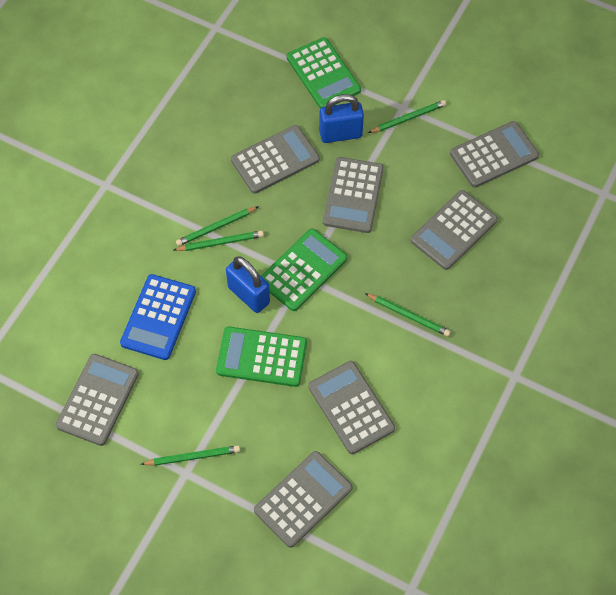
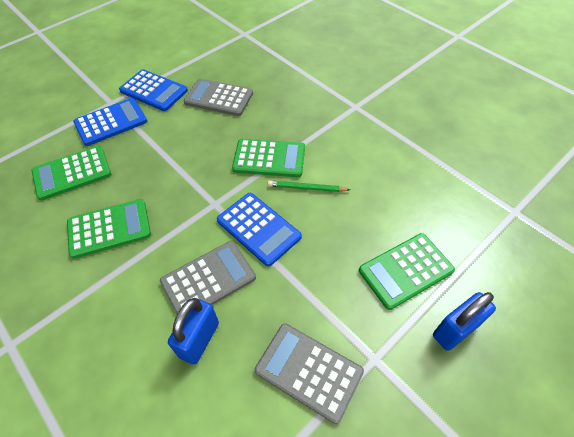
blue calculator: [120,274,196,360] = 1 -> [73,98,147,146] [119,69,188,111] [217,193,302,267] = 3
green calculator: [216,327,307,387] [261,229,347,311] [287,37,361,108] = 3 -> [31,146,111,200] [67,199,151,259] [232,139,305,177] [359,233,455,310] = 4
green pencil: [141,445,240,466] [174,230,264,251] [176,206,259,246] [365,293,451,337] [368,100,446,133] = 5 -> [268,181,350,192] = 1
grey calculator: [56,354,139,446] [231,125,320,194] [254,451,353,548] [308,361,395,454] [323,157,384,233] [411,190,498,270] [450,121,539,188] = 7 -> [160,241,256,314] [184,79,253,116] [255,323,364,424] = 3

